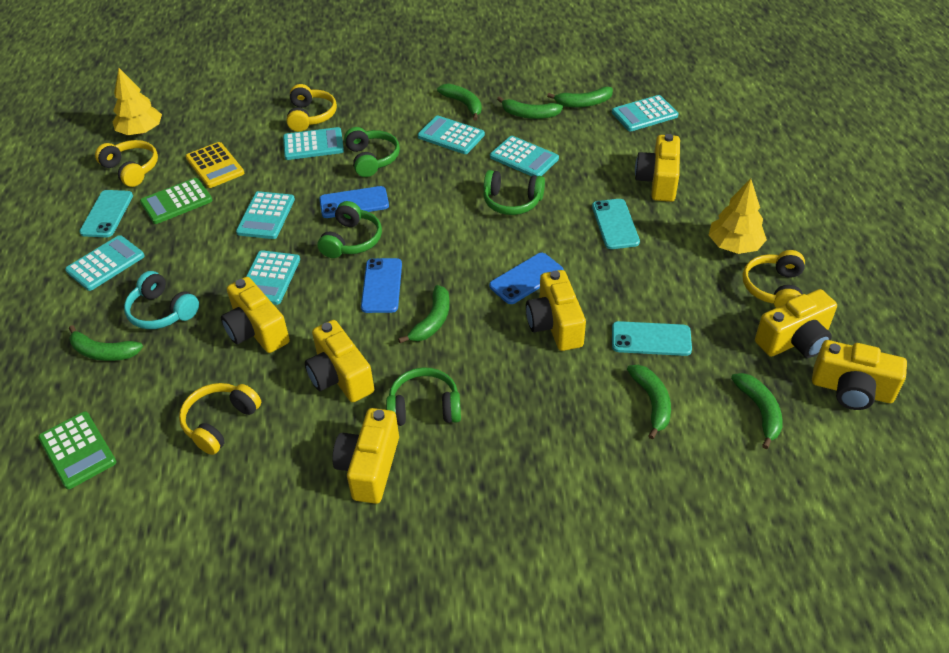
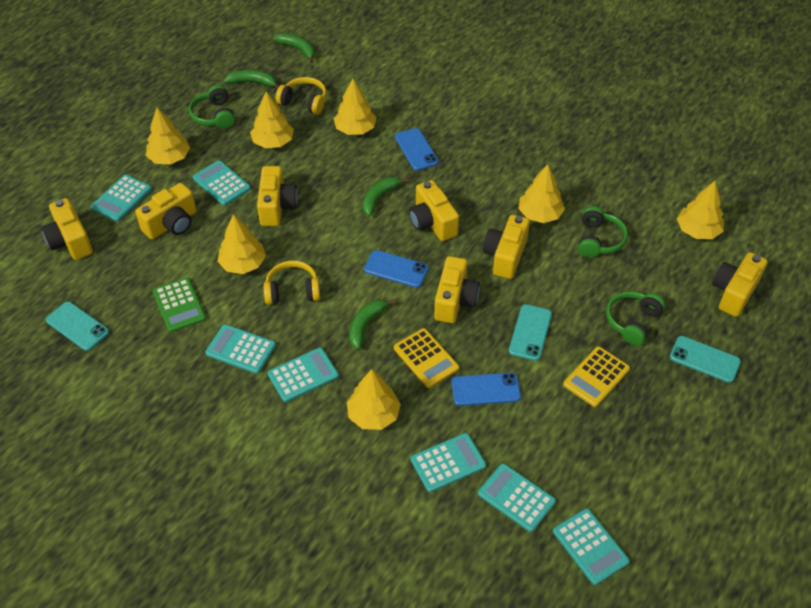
green banana: [69,325,143,361] [398,285,450,343] [437,84,482,121] [497,96,563,119] [547,86,613,108] [627,365,671,439] [731,373,783,449] = 7 -> [224,70,279,89] [274,33,315,63] [349,299,396,349] [362,177,408,216] = 4
green calculator: [38,411,116,489] [140,178,212,224] = 2 -> [153,277,206,333] = 1
green headphones: [318,201,382,258] [344,127,400,177] [386,367,461,426] [483,170,545,215] = 4 -> [189,85,235,129] [578,206,628,257] [606,291,665,346] = 3
turquoise headphones: [124,271,199,329] = 1 -> none = 0
yellow calculator: [185,142,244,188] = 1 -> [394,328,459,388] [563,346,630,407] = 2
yellow headphones: [95,140,158,187] [179,383,261,455] [286,84,337,132] [743,250,805,308] = 4 -> [264,261,320,305] [276,77,327,115] = 2
yellow tree: [112,68,162,135] [709,179,767,254] = 2 -> [146,107,190,165] [217,214,266,274] [250,91,294,148] [334,79,377,135] [347,369,401,430] [518,164,565,223] [677,181,724,239] = 7

